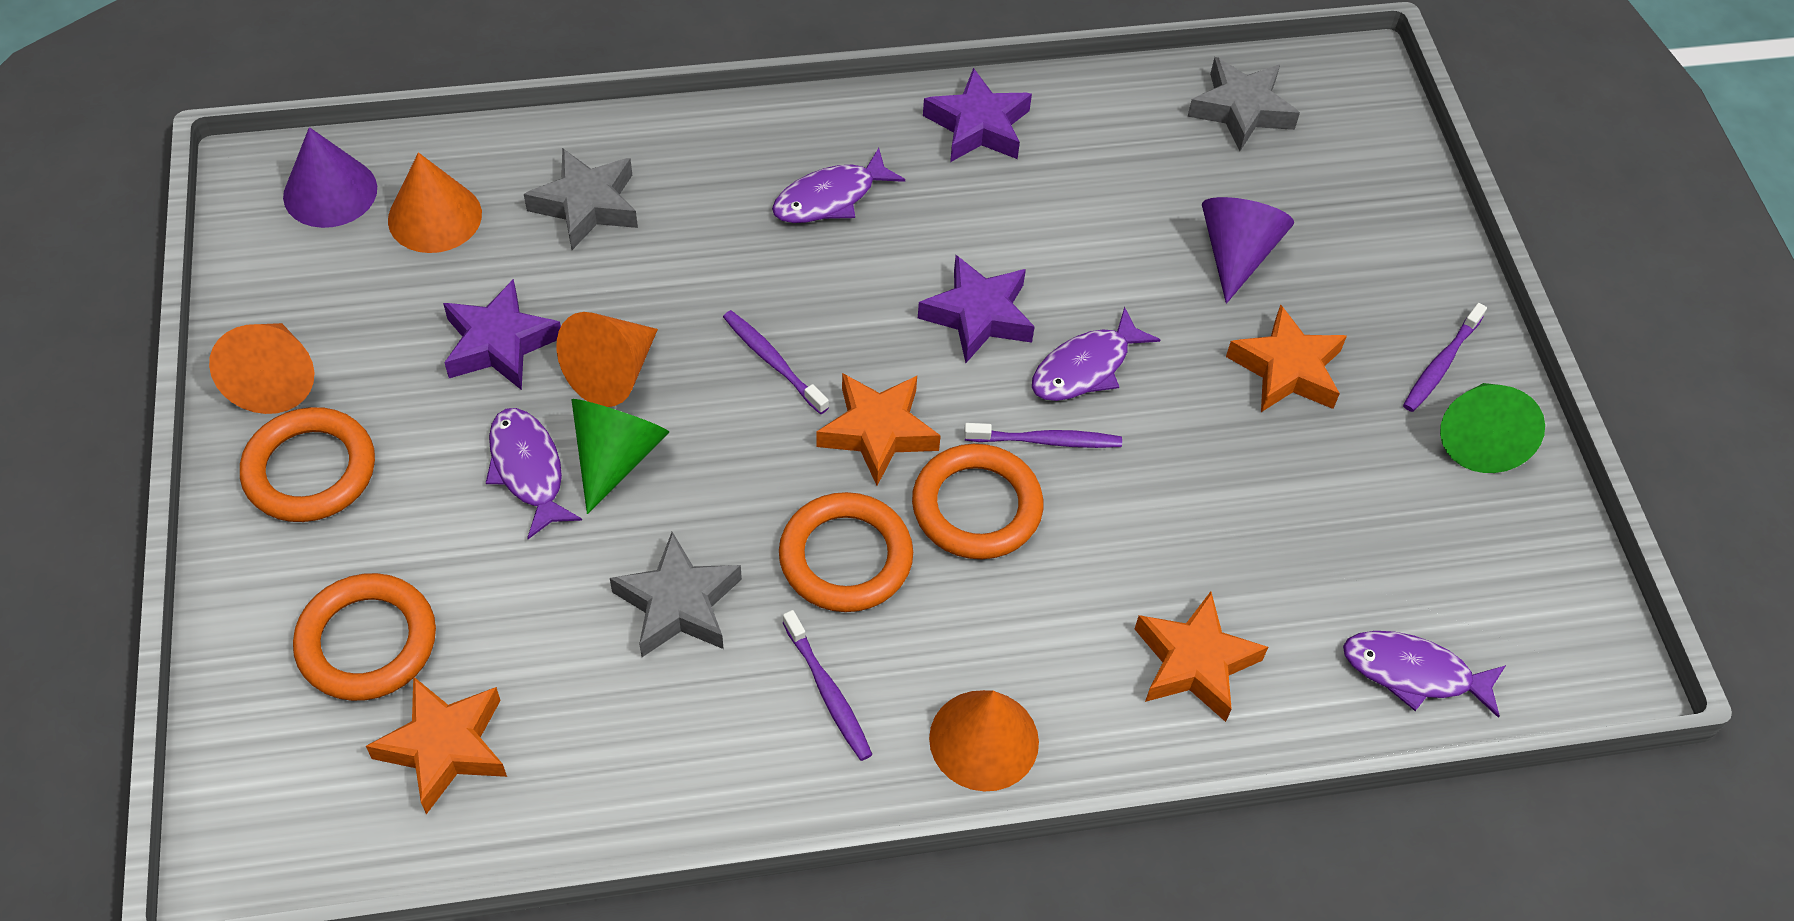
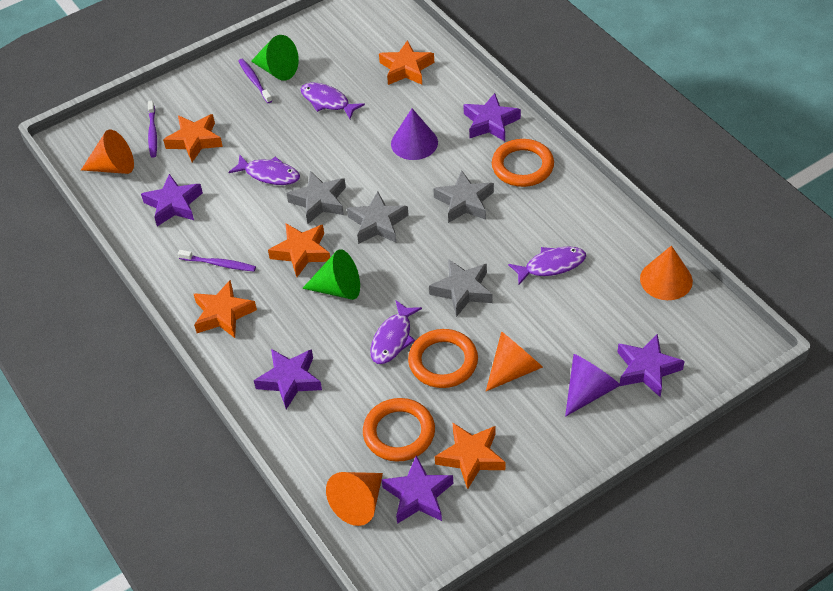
grey star: [524,148,638,250] [610,532,742,657] [1187,57,1300,151] = 3 -> [286,171,346,224] [347,191,409,244] [429,259,492,317] [433,170,494,223] = 4
orange ring: [240,407,375,522] [293,573,436,701] [779,492,913,612] [912,444,1043,559] = 4 -> [363,398,435,462] [408,329,478,388] [492,139,554,187] = 3
orange star: [366,676,507,814] [816,373,941,486] [1135,591,1268,722] [1226,304,1347,412] = 4 -> [163,114,223,162] [194,280,257,338] [268,223,330,277] [379,40,434,85] [435,423,505,489] = 5
purple star: [443,279,561,390] [918,255,1035,363] [923,68,1032,162] = 3 -> [141,174,203,226] [254,349,322,409] [381,456,453,524] [463,93,521,141] [617,334,685,397] = 5
purple toothbrush: [723,310,829,414] [782,610,873,761] [964,423,1122,448] [1403,303,1487,412] = 4 -> [148,101,157,158] [178,250,256,271] [238,59,272,103] = 3

